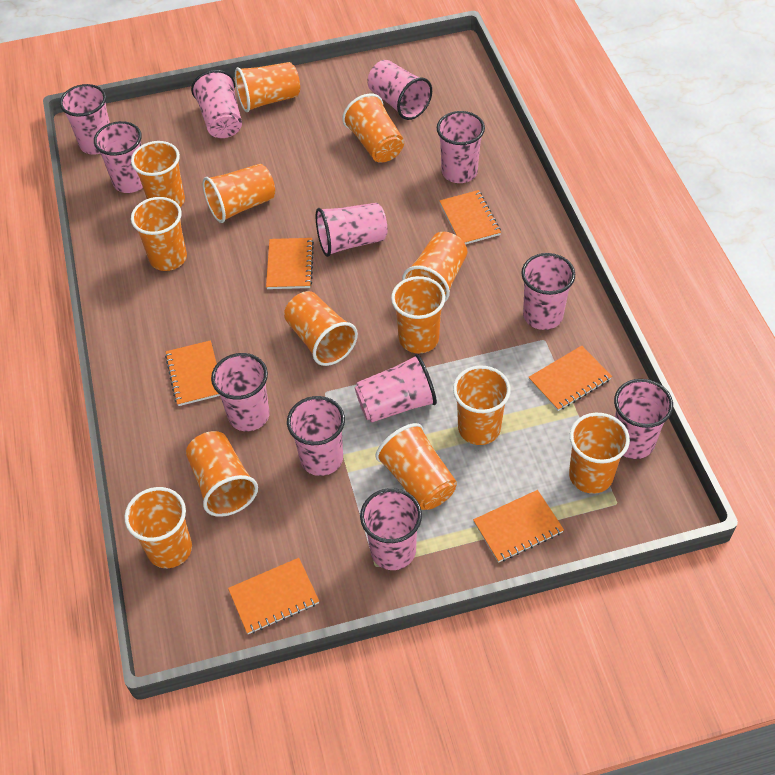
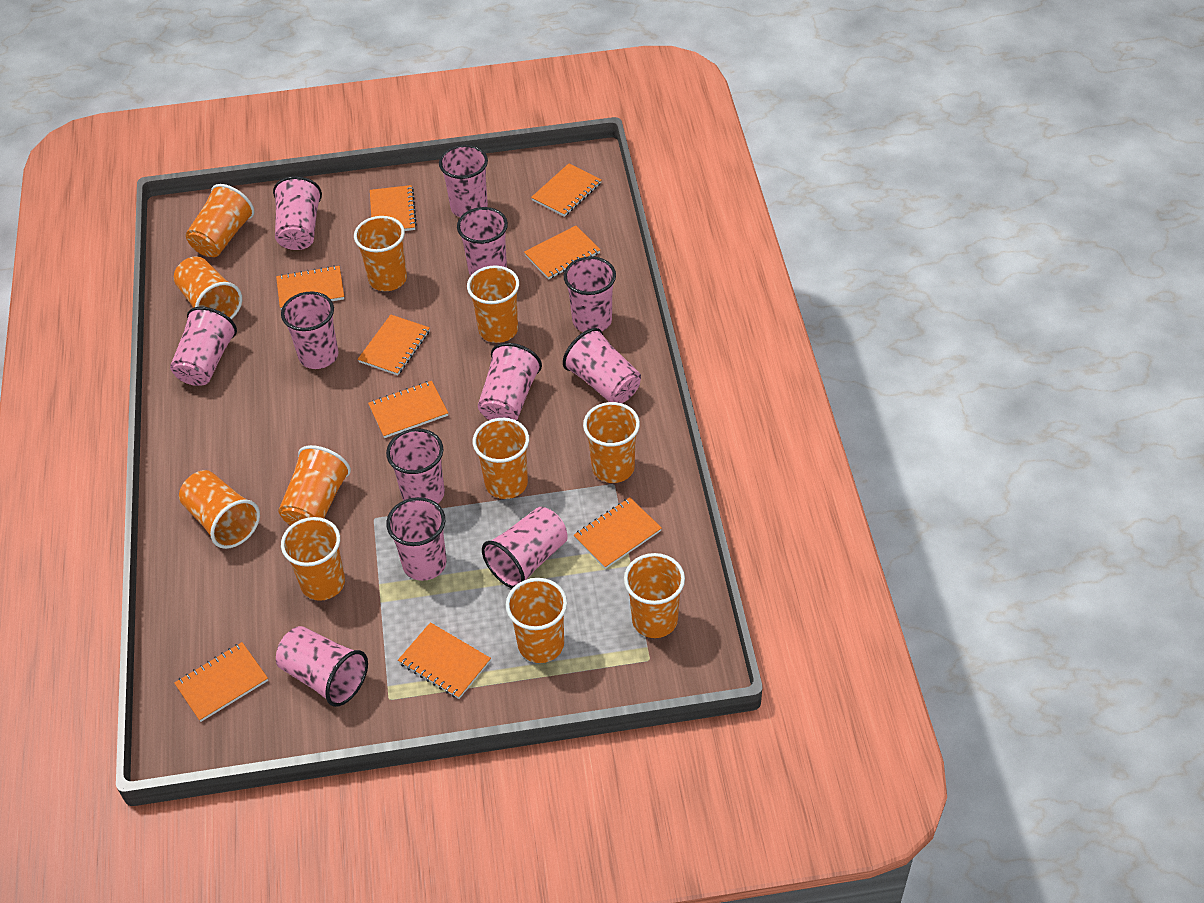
orange cup: [124,487,192,568] [131,141,185,207] [131,197,187,271] [186,431,258,517] [203,164,275,223] [235,62,300,112] [284,291,358,366] [342,93,404,163] [376,423,457,510] [391,276,445,353] [402,232,467,302] [453,365,511,445] [569,413,630,494] = 13 -> [174,256,242,319] [179,470,260,549] [186,184,254,257] [279,445,351,525] [281,517,345,601] [354,216,407,291] [467,265,519,343] [473,418,529,499] [506,578,567,663] [583,402,640,483] [624,553,685,638] = 11
orange notebook: [165,340,220,406] [228,558,319,634] [266,238,314,289] [439,190,501,245] [473,490,564,563] [528,346,612,411] = 6 -> [174,642,268,722] [276,265,344,310] [358,315,430,375] [368,381,448,438] [370,185,417,231] [398,622,491,699] [524,226,600,280] [531,163,602,217] [574,497,662,569] = 9

